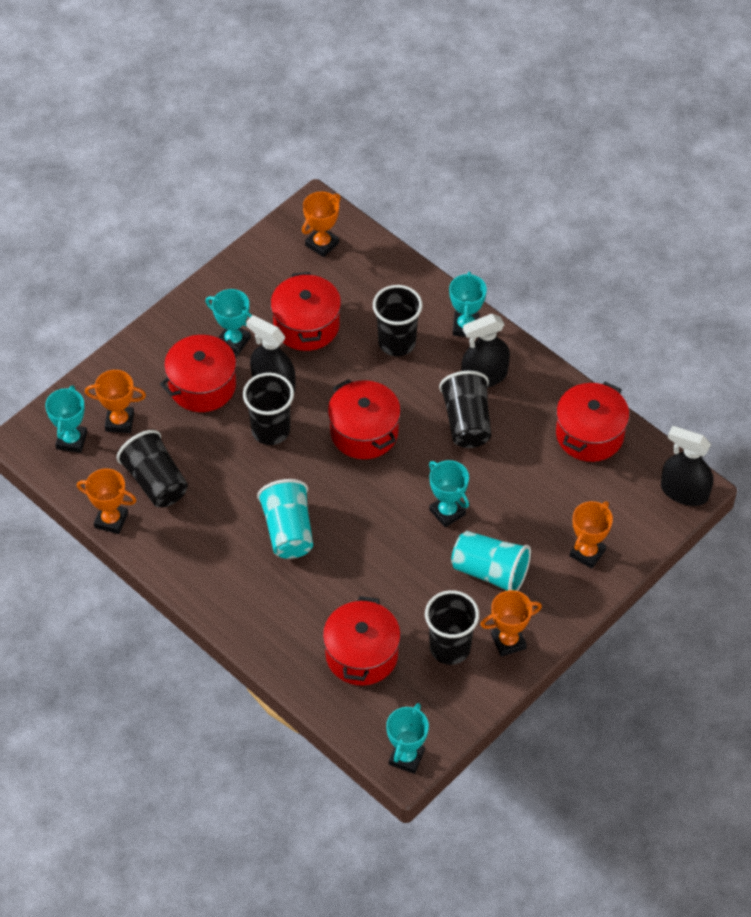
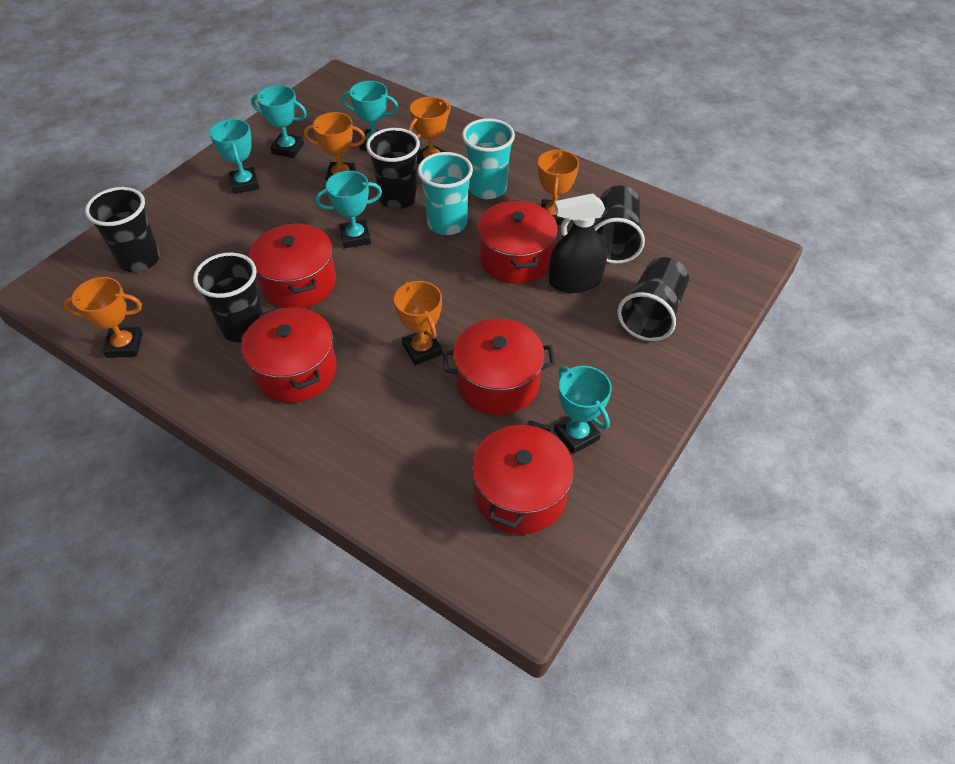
black spray bottle: [246,315,296,393] [461,314,510,388] [661,426,713,506] = 3 -> [549,193,607,293] = 1

